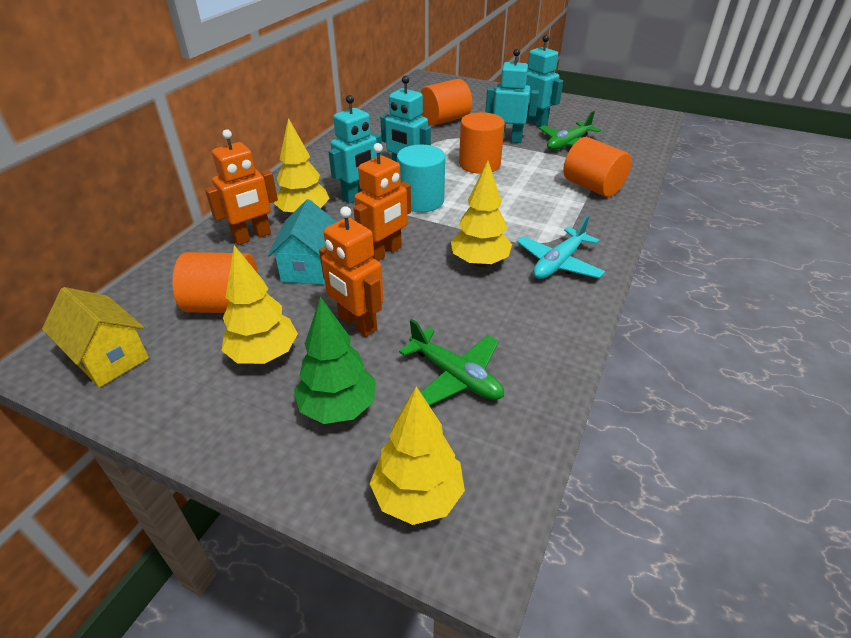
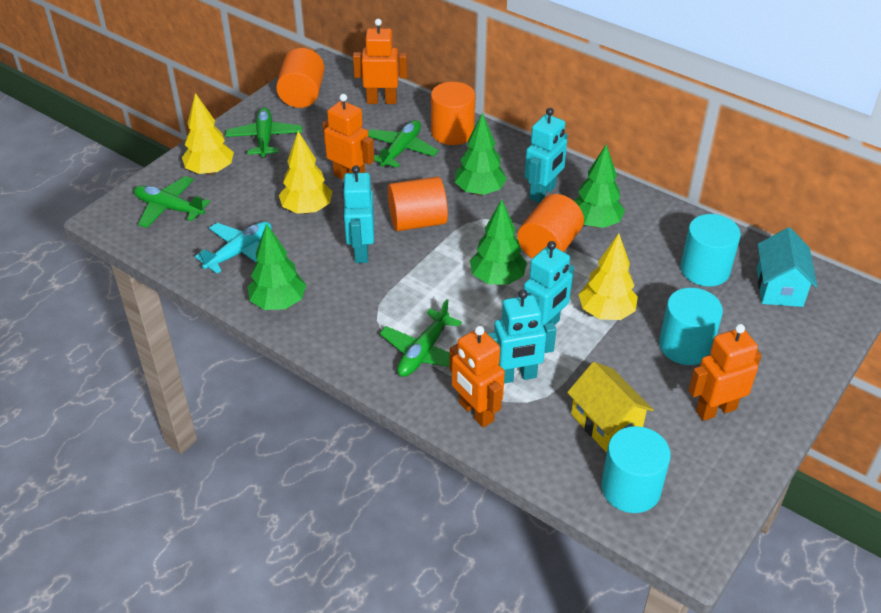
green plane: [399,319,504,406] [539,111,601,150] = 2 -> [134,176,210,228] [225,107,302,158] [368,120,439,168] [380,299,462,377] = 4
green tree: [294,296,376,424] = 1 -> [248,223,306,310] [455,112,507,195] [470,199,527,285] [574,144,625,228] = 4
orange robot: [205,129,278,245] [319,206,384,337] [354,143,411,261] = 3 -> [323,94,374,179] [353,19,408,104] [450,326,505,427] [688,324,762,421] = 4
turquoise cylinder: [397,145,445,212] = 1 -> [601,426,671,513] [659,288,723,365] [680,214,741,286] = 3
yellow tree: [221,245,298,364] [274,118,330,212] [370,387,465,525] [451,161,512,267] = 4 -> [182,93,234,175] [279,131,332,214] [578,234,638,320] = 3

